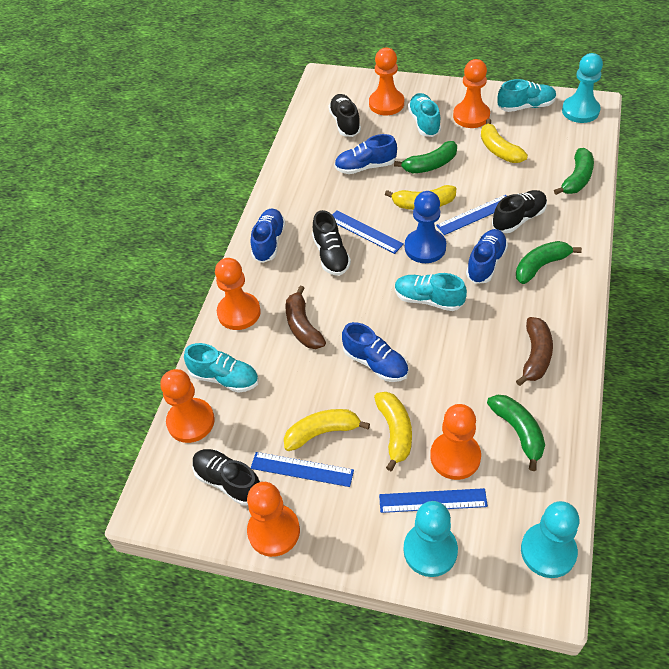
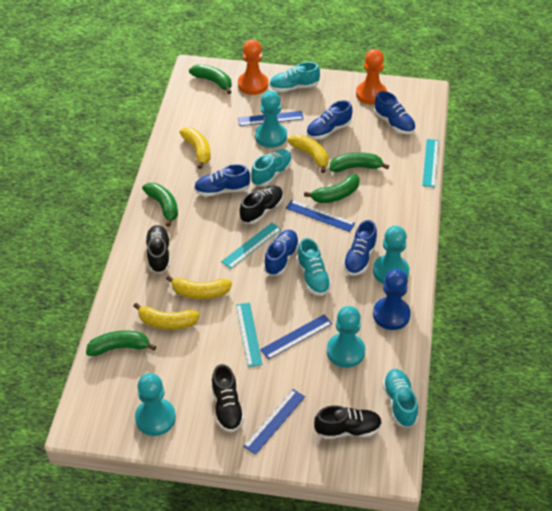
blue shoe: [251,209,286,263] [334,134,397,174] [342,322,408,382] [466,229,508,284] = 4 -> [194,164,250,197] [263,230,300,276] [306,100,352,139] [343,220,377,276] [374,91,416,134] = 5
brown banana: [286,286,326,349] [516,317,553,386] = 2 -> none = 0
green banana: [394,141,457,173] [487,395,545,471] [516,241,582,284] [554,148,594,195] = 4 -> [86,330,156,356] [142,183,178,227] [189,64,232,94] [304,174,360,203] [329,152,389,172] = 5
orange pawn: [160,369,215,443] [215,258,261,330] [247,482,300,557] [369,48,404,115] [430,404,481,480] [453,59,490,128] = 6 -> [238,39,268,95] [356,49,387,105] = 2
turquoise pawn: [404,501,458,577] [521,501,580,578] [562,53,603,123] = 3 -> [135,373,176,436] [255,91,287,148] [327,306,365,368] [373,226,409,284] = 4
turquoise ruler: none = 0 -> [221,223,282,269] [236,303,263,367] [422,139,439,187] = 3

